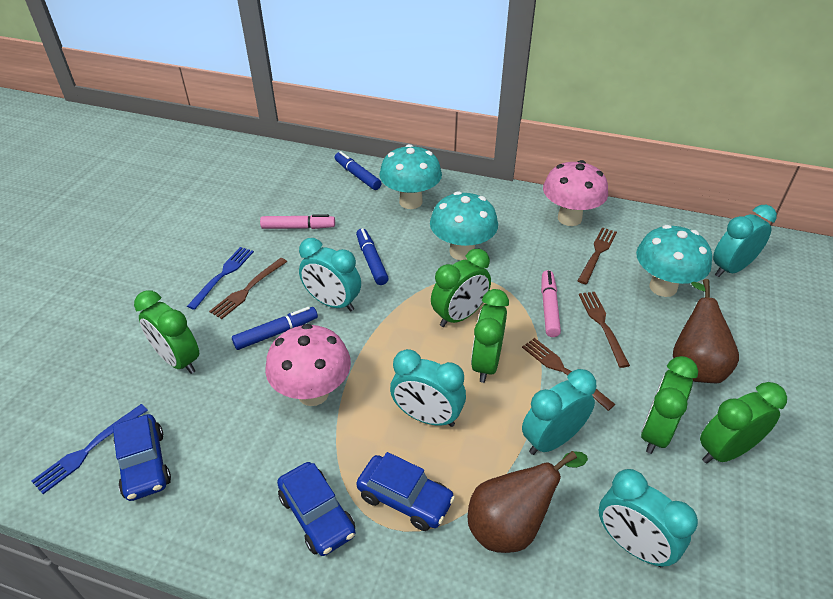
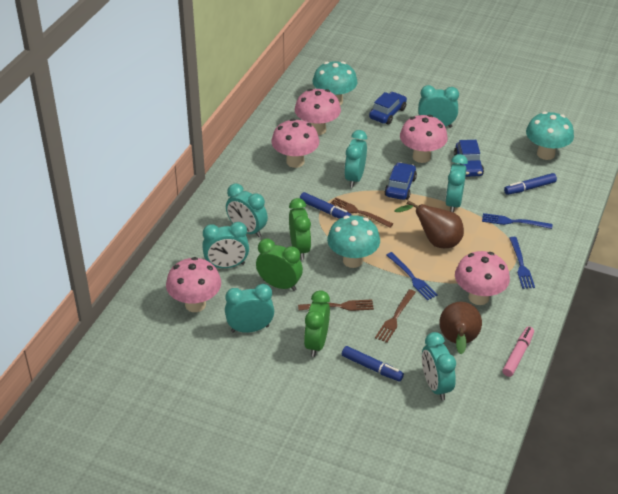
blue fork: [32,404,148,494] [187,247,254,310] = 2 -> [386,252,438,300] [482,213,553,229] [509,237,535,289] = 3
brown fork: [209,258,287,319] [522,338,616,411] [578,227,617,284] [579,292,630,368] = 4 -> [298,300,374,311] [330,198,393,228] [375,289,416,343] = 3
green clock: [134,290,199,374] [431,249,491,327] [471,289,509,383] [641,356,698,454] [700,382,787,464] = 5 -> [256,239,303,291] [289,198,311,260] [304,290,330,357] = 3
pink marker: [260,214,335,229] [541,270,561,337] = 2 -> [502,326,534,377] = 1
pink mushroom: [265,324,351,406] [543,160,608,226] = 2 -> [166,257,221,312] [271,119,319,168] [295,89,341,135] [400,115,448,163] [455,251,510,305] = 5
turquoise clock: [299,238,361,311] [390,349,466,427] [522,369,596,455] [599,469,698,567] [713,205,777,277] = 5 -> [202,222,249,268] [225,284,274,333] [226,184,268,237] [344,130,367,188] [418,85,459,128] [422,332,456,400] [445,154,468,213] = 7

